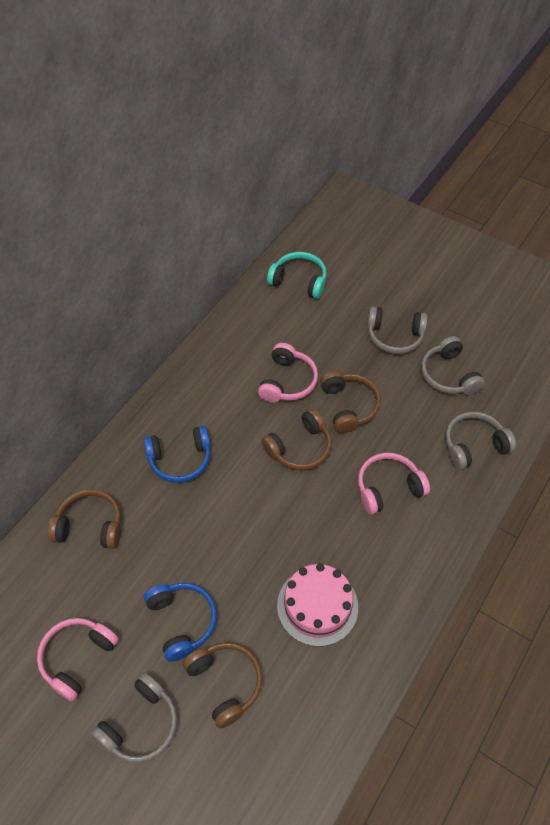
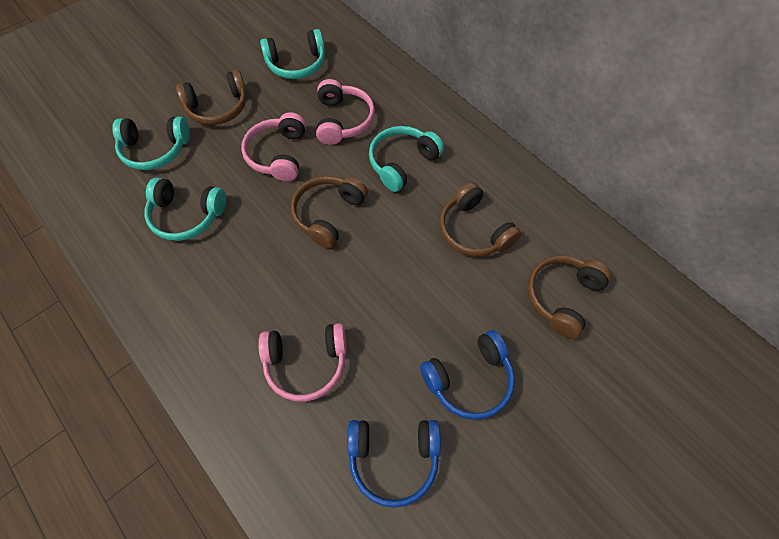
grey headphones: [91,673,177,763] [367,306,428,354] [421,336,485,395] [445,412,516,470] = 4 -> none = 0
pink cake: [277,563,358,647] = 1 -> none = 0
turquoise headphones: [267,252,327,299] = 1 -> [112,117,190,170] [144,178,226,241] [260,29,325,79] [369,126,444,192] = 4

